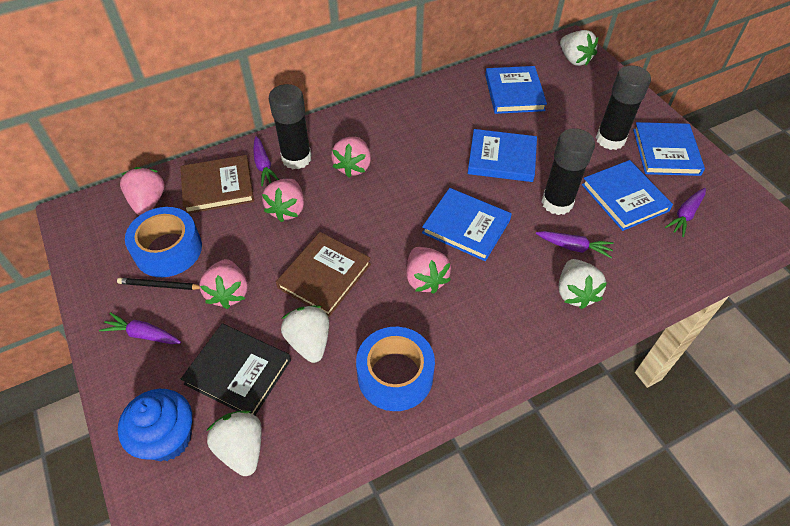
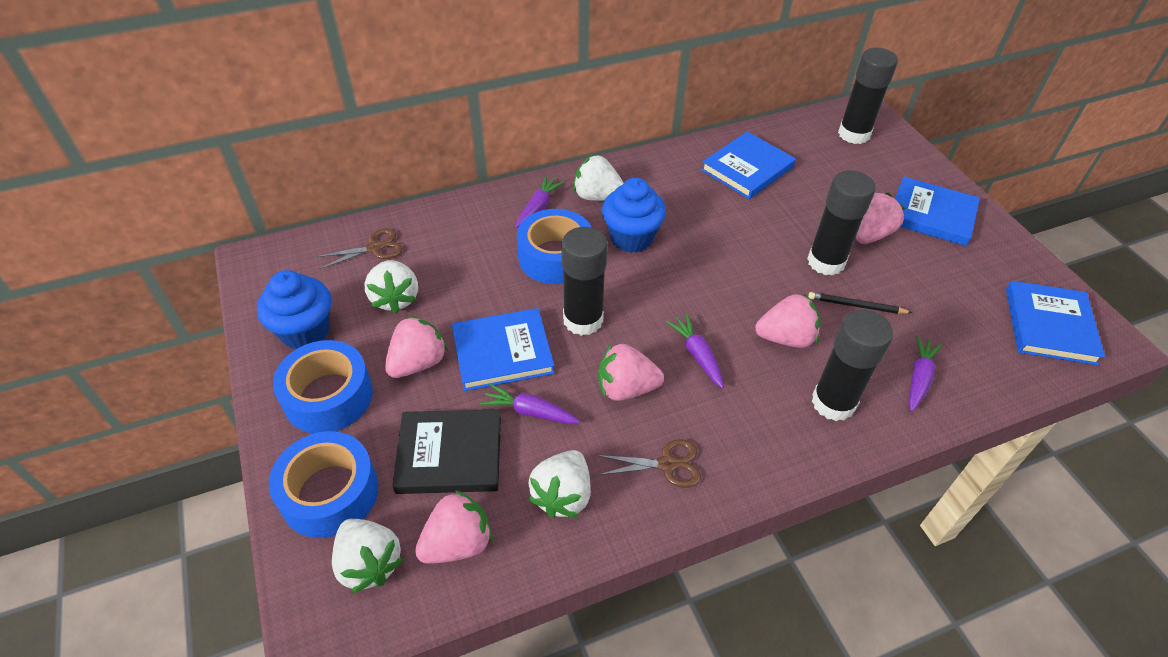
black glue stick: [269,84,312,169] [541,128,595,215] [596,65,651,150] = 3 -> [561,227,608,336] [807,170,875,276] [812,310,893,421] [838,48,898,144] = 4
blue book: [422,188,512,261] [468,129,537,182] [485,66,547,114] [582,160,673,231] [633,122,705,176] = 5 -> [452,308,555,391] [701,132,796,199] [895,177,980,246] [1006,281,1105,365] = 4
blue cupcake: [118,389,192,461] = 1 -> [257,270,331,349] [602,178,666,253] = 2
blue tape: [125,207,202,277] [356,327,435,411] = 2 -> [269,431,378,538] [273,340,373,433] [517,209,592,284] = 3
brown book: [180,155,254,214] [276,232,371,317] = 2 -> none = 0
brown scissors: none = 0 -> [316,228,403,269] [597,439,701,488] = 2

